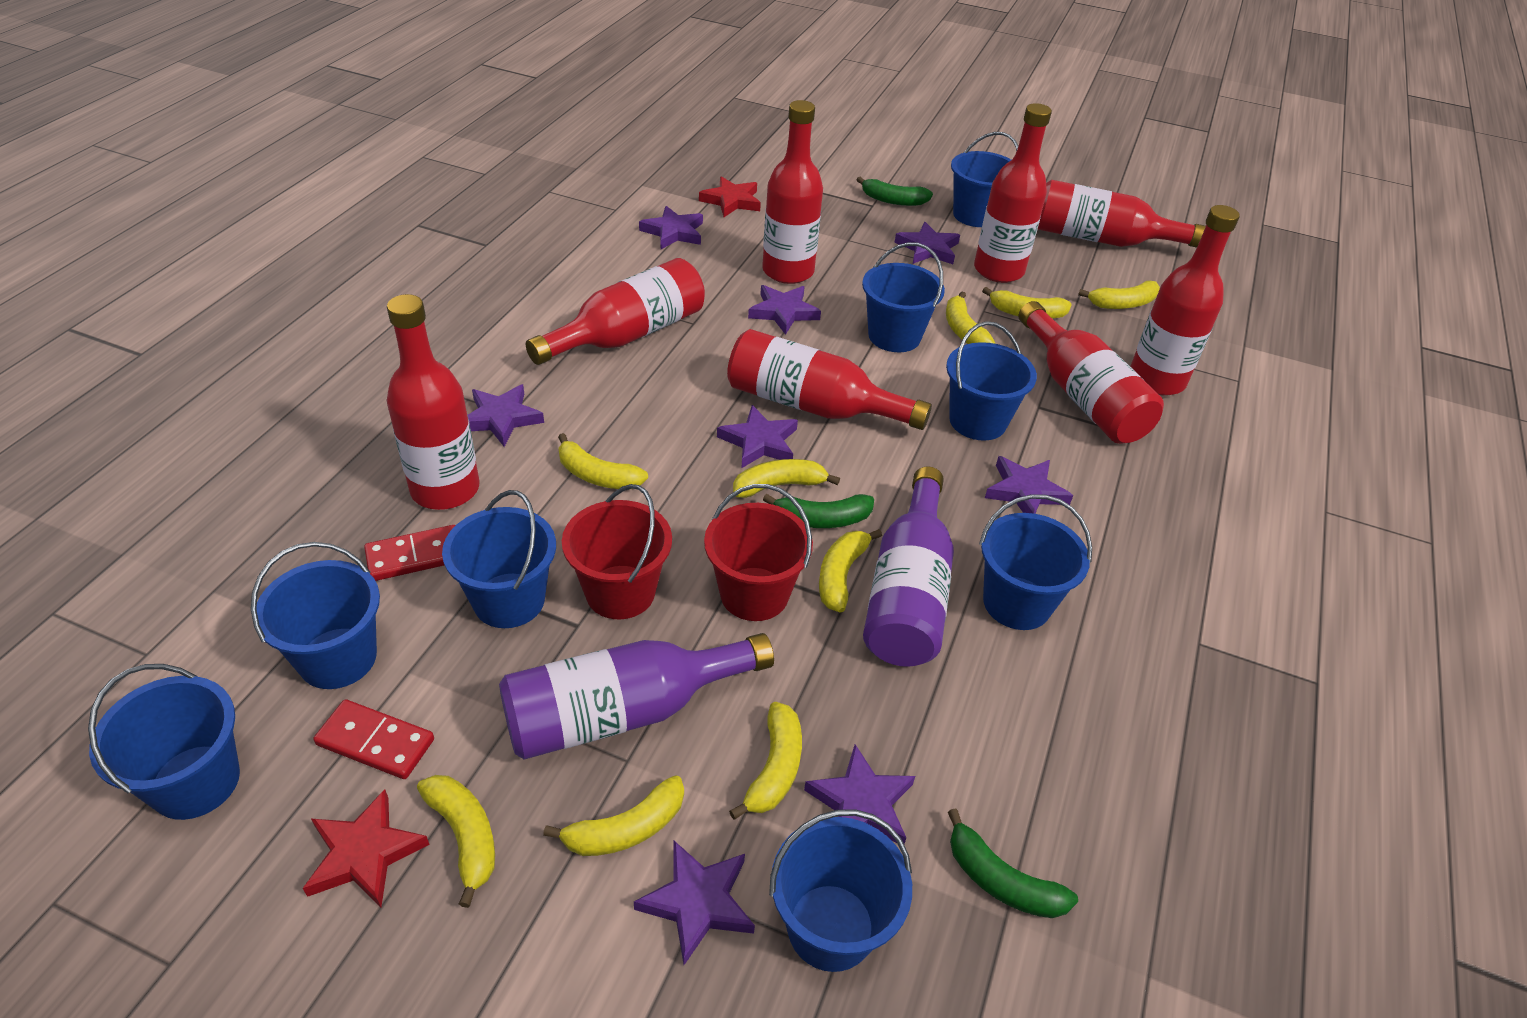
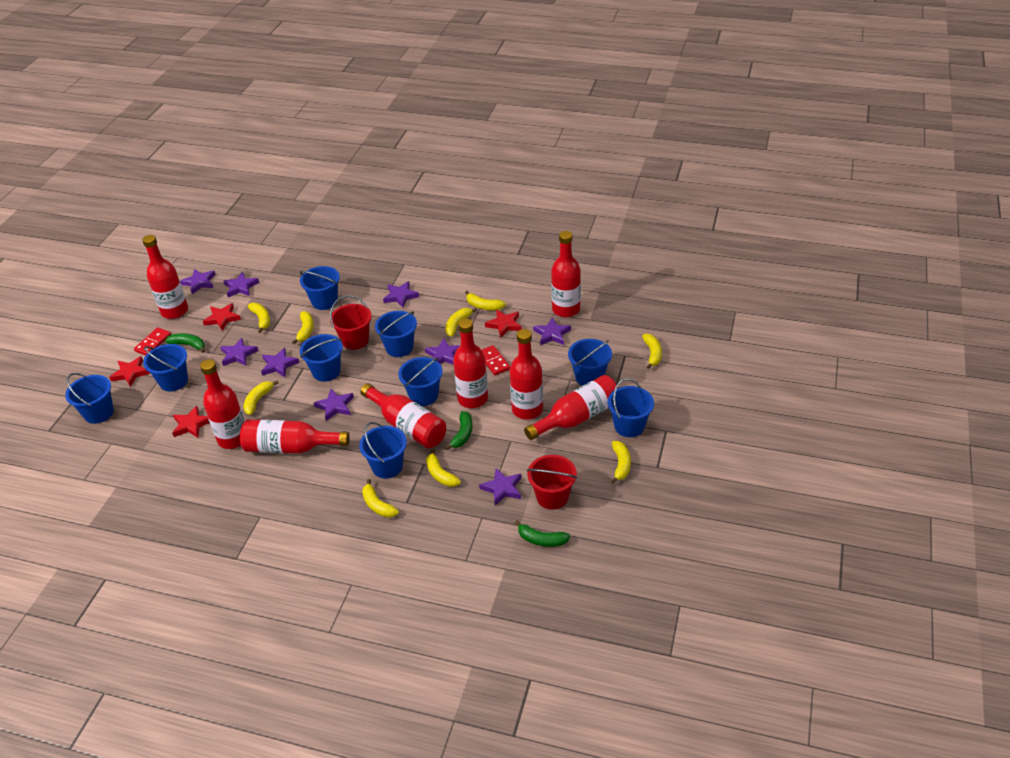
blue bucket: [88,664,240,820] [251,542,380,689] [442,490,556,628] [769,809,912,972] [862,242,945,352] [946,321,1037,441] [951,132,1018,227] [979,494,1092,630] = 8 -> [65,373,114,424] [143,344,188,392] [299,266,340,310] [300,334,343,382] [359,422,407,479] [375,311,417,357] [398,357,443,406] [568,339,612,386] [608,378,654,437] = 9
purple bottle: [499,633,774,760] [863,467,954,667] = 2 -> none = 0
purple star: [468,384,544,447] [634,840,755,965] [639,206,703,249] [717,405,798,468] [748,285,821,335] [804,744,915,844] [894,222,960,264] [985,456,1073,514] = 8 -> [180,269,216,294] [220,338,258,366] [224,272,259,297] [261,348,299,377] [314,389,354,421] [383,281,419,308] [425,338,461,365] [479,468,521,506] [533,317,571,345] = 9
red star: [303,789,430,907] [699,176,761,217] = 2 -> [109,356,150,387] [172,406,210,438] [203,303,241,331] [485,309,522,338] = 4

